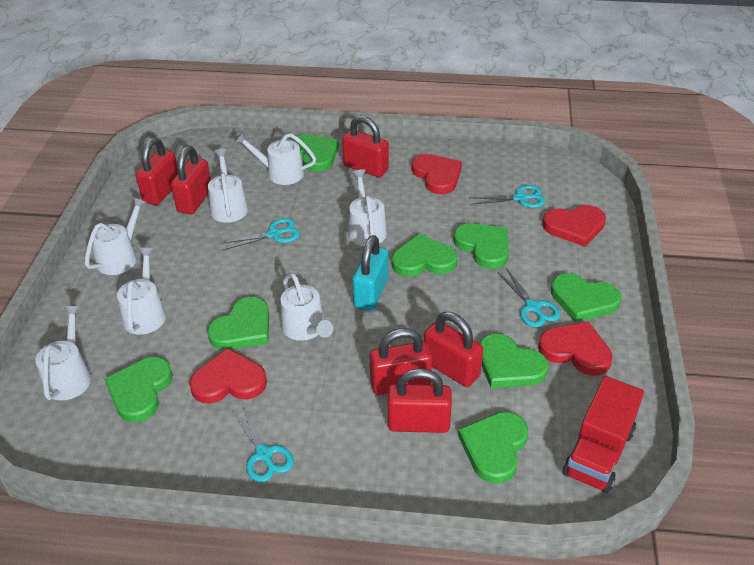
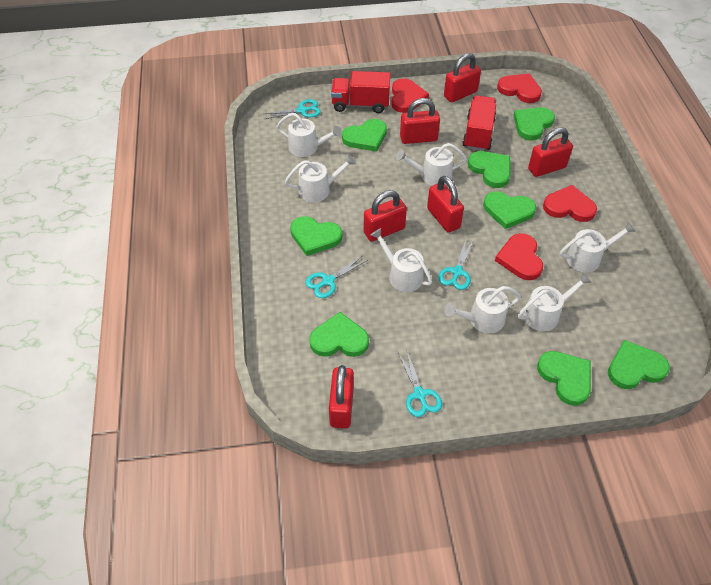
red truck: [563,376,644,493] = 1 -> [331,71,390,113] [462,95,496,151] = 2
turquoise padlock: [352,235,388,311] = 1 -> none = 0

